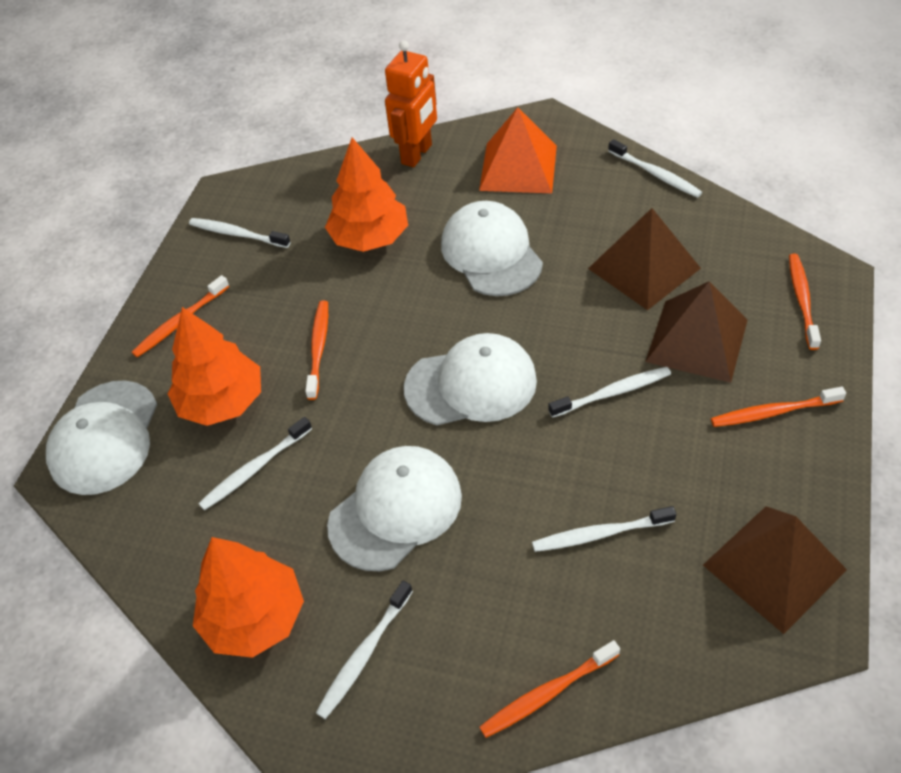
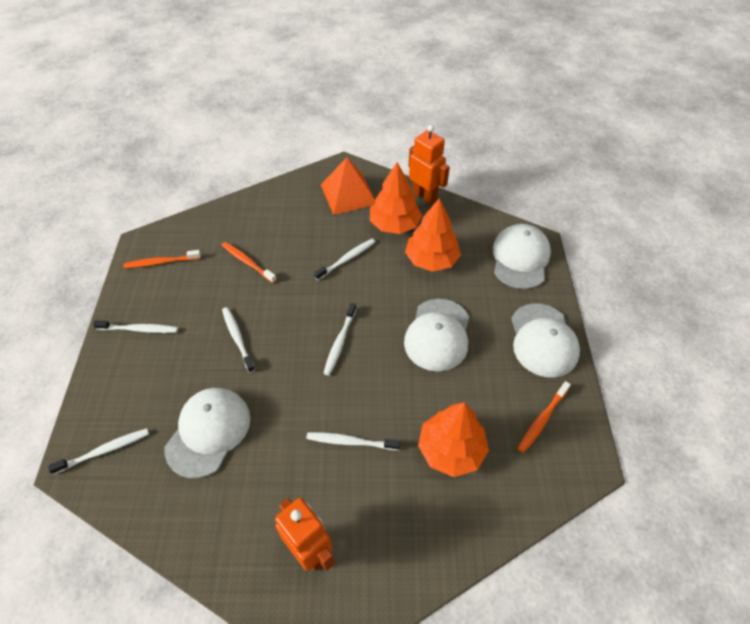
brown pyramid: [588,208,701,310] [645,281,748,383] [703,506,847,634] = 3 -> none = 0
orange robot: [385,40,437,167] = 1 -> [275,498,335,571] [409,125,450,204] = 2
orange toothbrush: [132,275,229,358] [305,301,328,400] [480,640,620,738] [711,387,846,427] [789,254,821,350] = 5 -> [123,250,201,268] [222,242,277,283] [517,381,571,453] = 3

